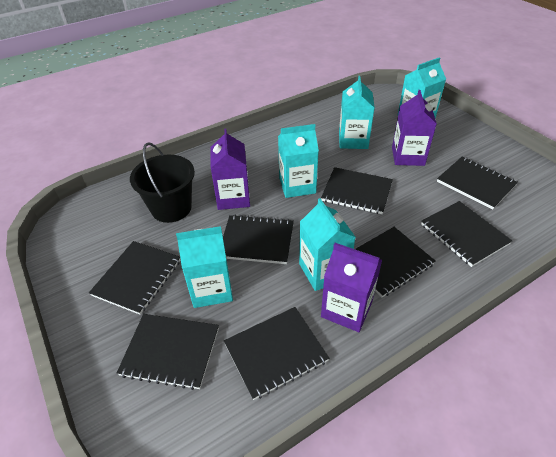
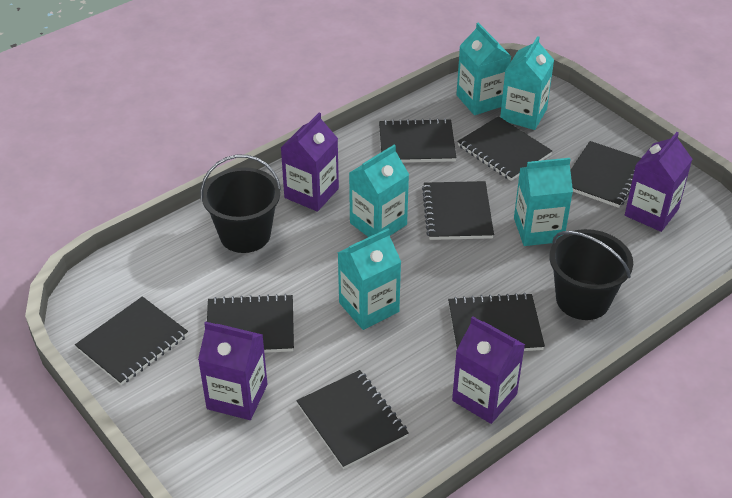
black bucket: [130,143,195,223] = 1 -> [200,155,281,253] [549,229,633,320] = 2
purple carton: [210,129,250,210] [321,243,382,332] [392,90,437,166] = 3 -> [198,321,267,420] [281,113,339,212] [452,316,525,424] [625,132,692,232] = 4

